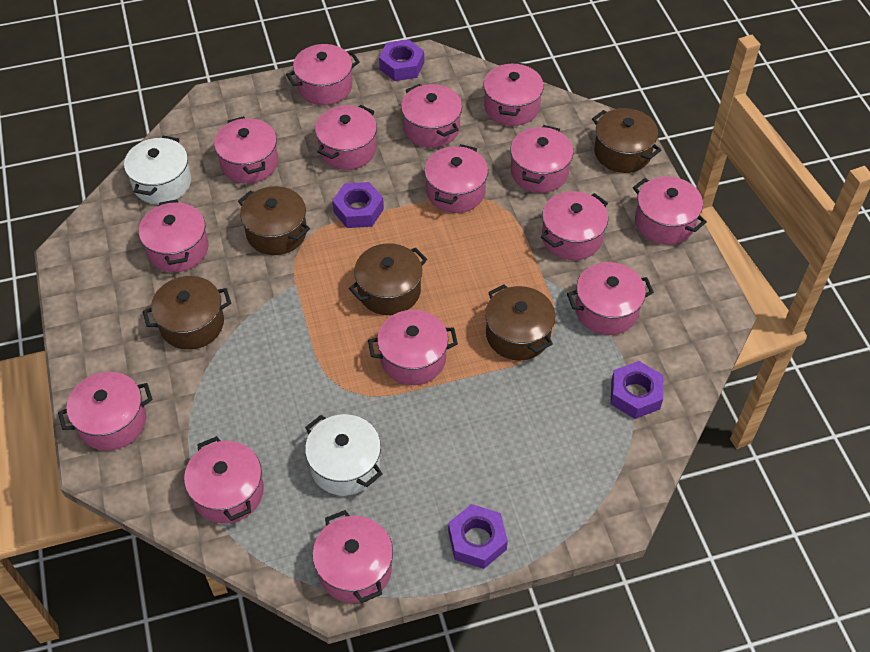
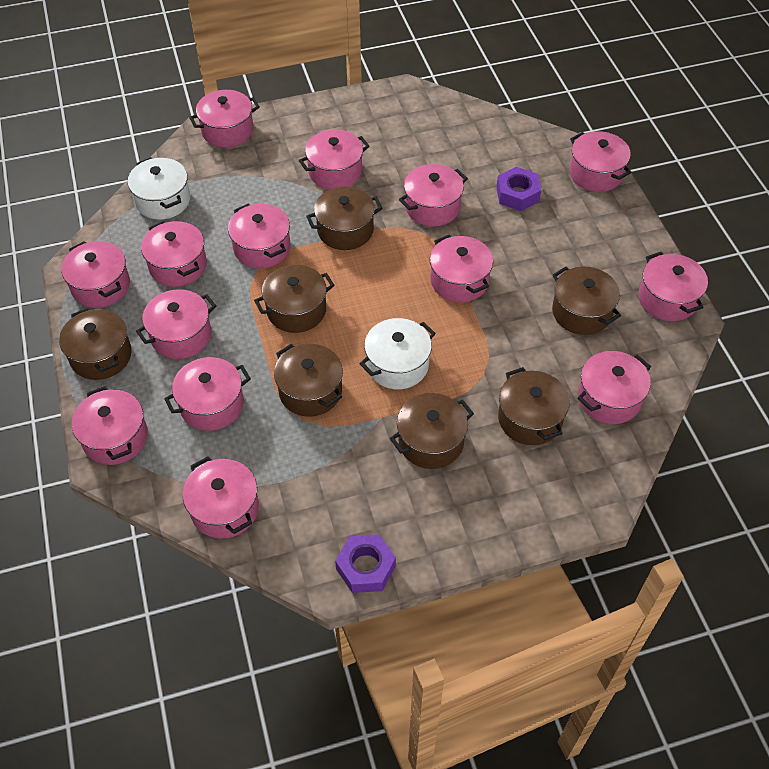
brown pot: [143,276,231,350] [238,186,310,255] [349,243,427,315] [485,284,555,361] [592,108,661,173] = 5 -> [59,308,132,380] [254,265,335,333] [274,344,343,416] [306,187,383,250] [390,393,474,469] [498,367,569,445] [552,266,621,335] = 7
pink pot: [58,372,153,451] [139,199,208,272] [184,436,264,524] [214,116,278,184] [286,44,360,105] [312,510,393,603] [315,105,377,170] [368,310,458,385] [401,84,462,148] [424,144,488,213] [483,62,544,126] [510,125,573,193] [541,191,608,260] [567,262,654,335] [633,176,707,245] = 15 -> [61,241,130,308] [72,386,148,465] [136,289,216,359] [141,221,207,287] [164,357,251,431] [183,456,259,539] [189,90,260,148] [228,203,290,268] [299,129,370,189] [399,164,468,226] [430,235,493,302] [570,131,632,192] [578,351,651,424] [638,252,708,321] = 14
purple nut: [332,182,384,228] [379,39,424,81] [448,504,508,569] [611,361,663,419] = 4 -> [335,534,396,593] [496,167,541,211] = 2

